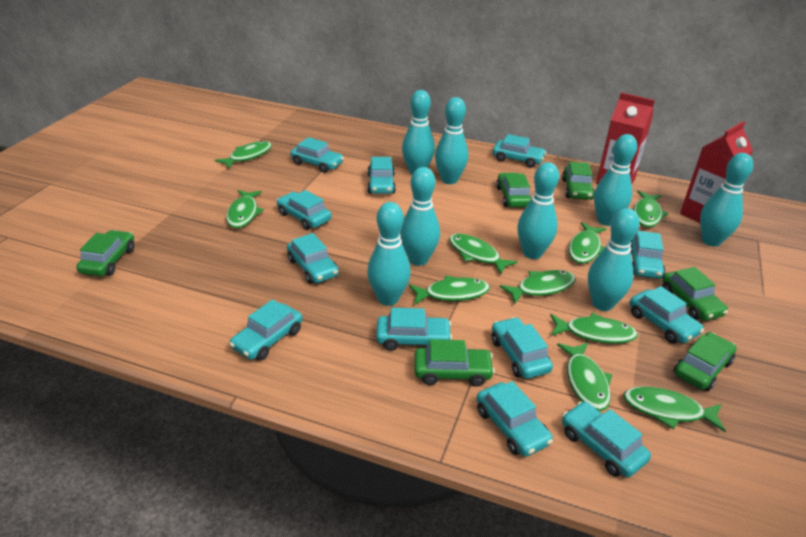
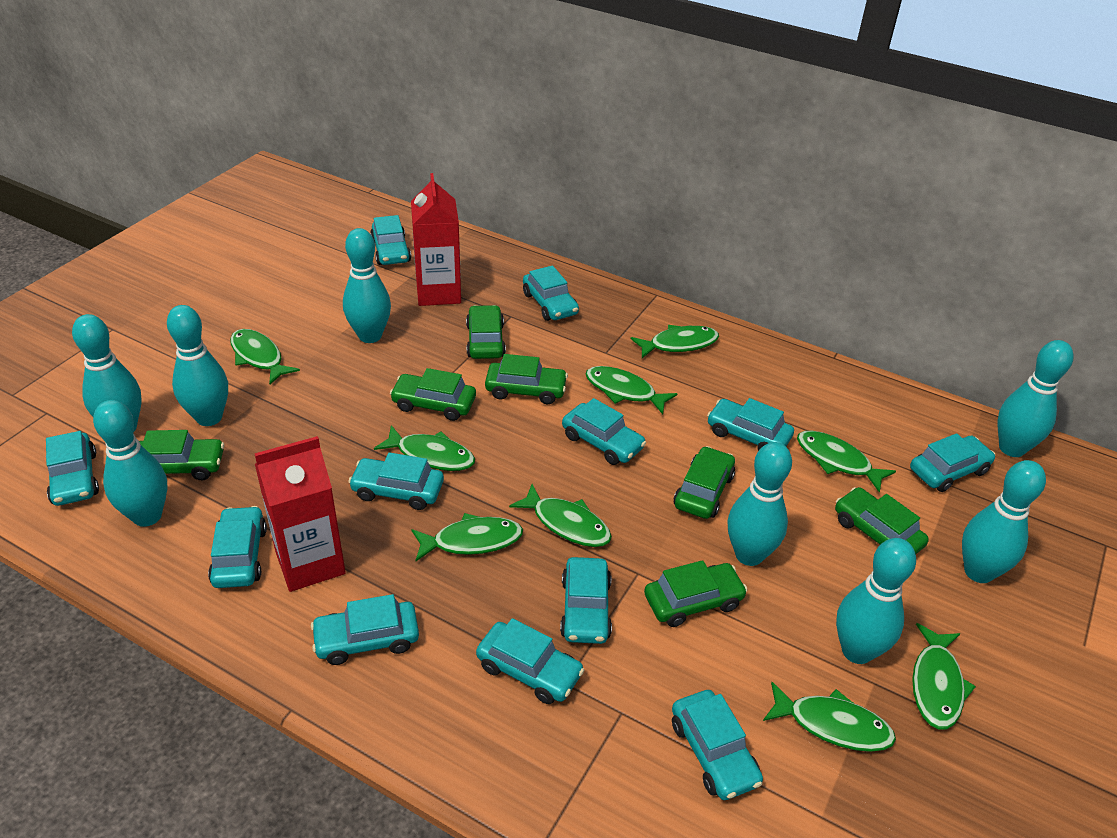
green car: [76,230,135,276] [414,339,495,386] [496,173,532,207] [562,162,595,200] [662,267,728,321] [674,332,737,391] = 6 -> [139,430,224,480] [390,368,476,421] [466,305,506,359] [485,354,568,404] [644,560,747,627] [674,446,735,519] [835,487,929,554] = 7
green fish: [215,141,272,169] [226,190,264,228] [409,275,490,305] [449,234,518,274] [500,270,576,304] [550,313,638,344] [557,343,612,411] [569,222,606,264] [623,386,726,432] [633,191,669,227] = 10 -> [230,329,300,384] [374,425,475,471] [411,513,523,561] [509,484,612,547] [585,366,677,414] [631,325,719,358] [763,682,896,752] [797,431,896,493] [912,623,976,730] = 9

